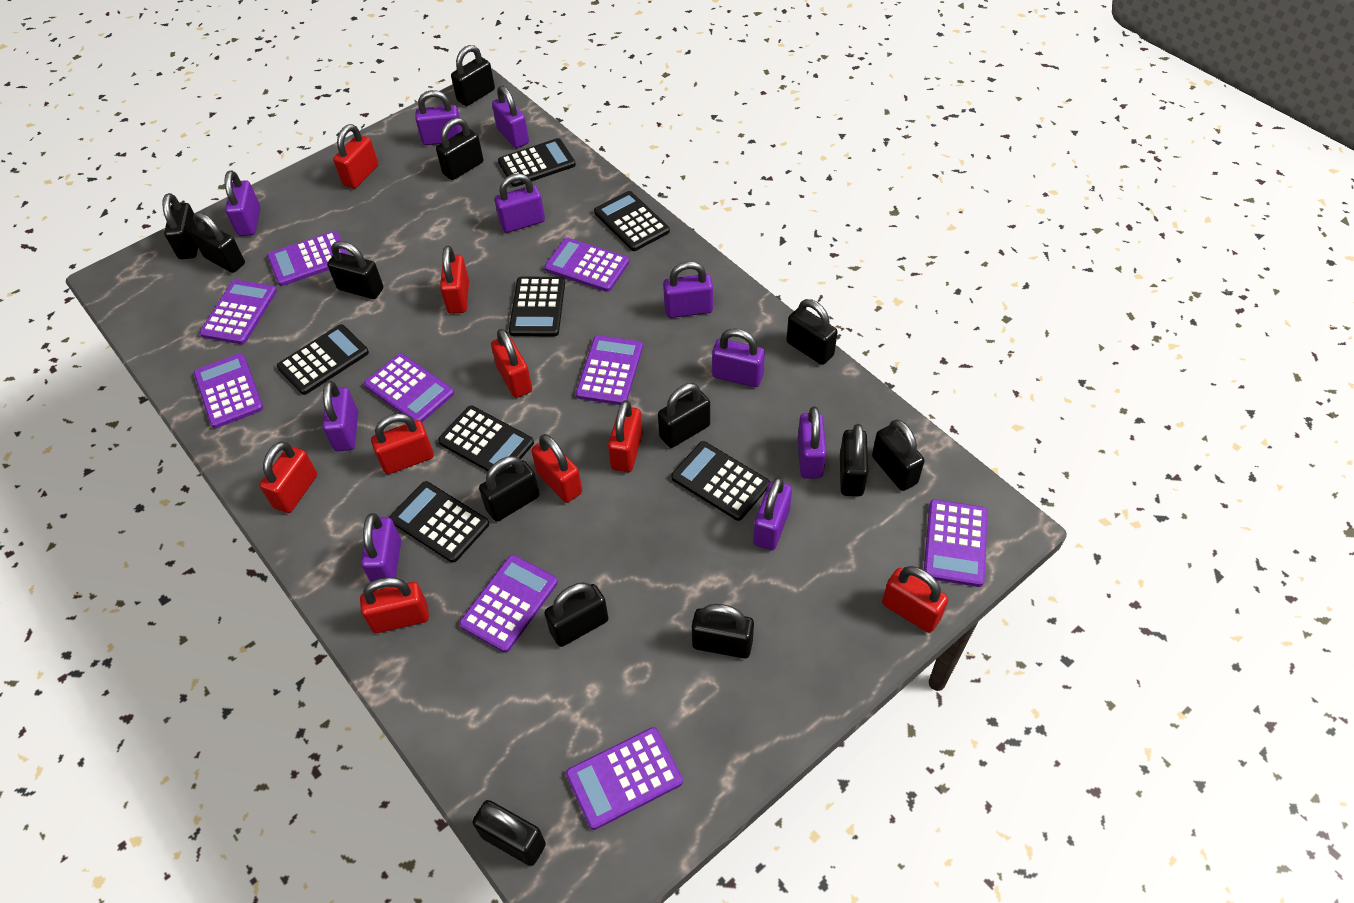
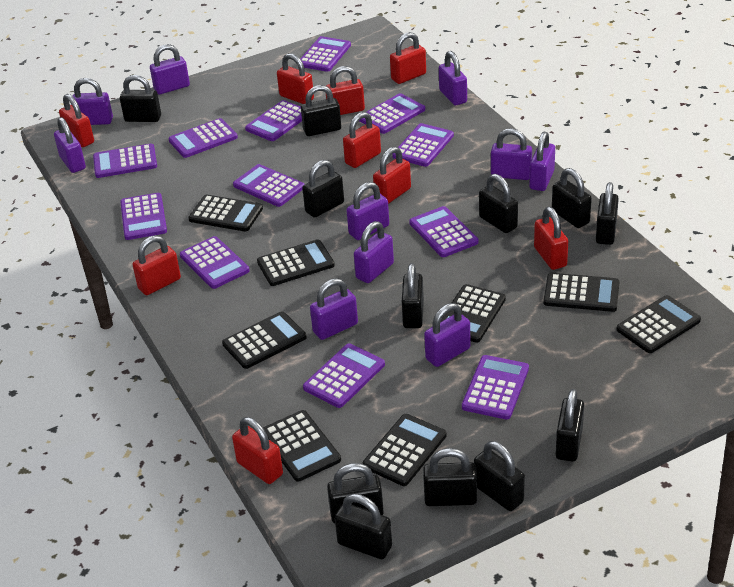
black calculator: [277,324,369,395] [389,481,489,563] [438,406,534,475] [498,138,576,187] [509,277,565,336] [594,191,670,251] [671,441,770,521] = 7 -> [188,194,263,232] [222,311,307,369] [257,239,335,286] [263,410,341,482] [363,414,447,486] [440,284,506,343] [543,273,620,312] [616,295,701,353] = 8
black padlock: [162,193,198,259] [191,212,245,273] [327,241,383,299] [436,118,483,180] [451,45,495,106] [472,800,546,866] [479,456,540,522] [545,582,608,647] [658,383,710,448] [692,604,754,659] [786,299,838,365] [840,424,868,496] [872,420,925,491] = 13 -> [120,75,161,122] [301,85,341,136] [302,160,344,218] [327,463,384,524] [335,494,392,559] [402,263,424,328] [423,448,477,506] [474,441,525,511] [479,174,518,233] [552,168,592,228] [555,389,584,462] [596,182,619,245] = 12
purple calculator: [194,353,264,428] [199,280,277,344] [267,231,348,286] [364,353,454,422] [459,555,558,653] [544,238,629,292] [566,727,683,830] [576,335,643,405] [924,499,988,587] = 9 -> [93,144,157,178] [120,193,167,240] [168,118,238,158] [180,236,250,289] [233,164,305,207] [245,100,302,141] [300,36,351,72] [303,343,385,408] [359,93,425,134] [392,123,454,167] [409,206,478,257] [462,355,529,420] = 12

